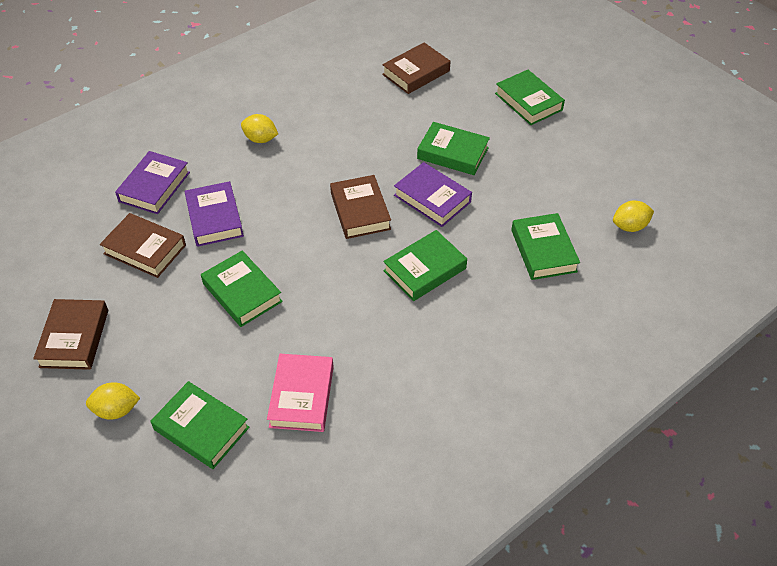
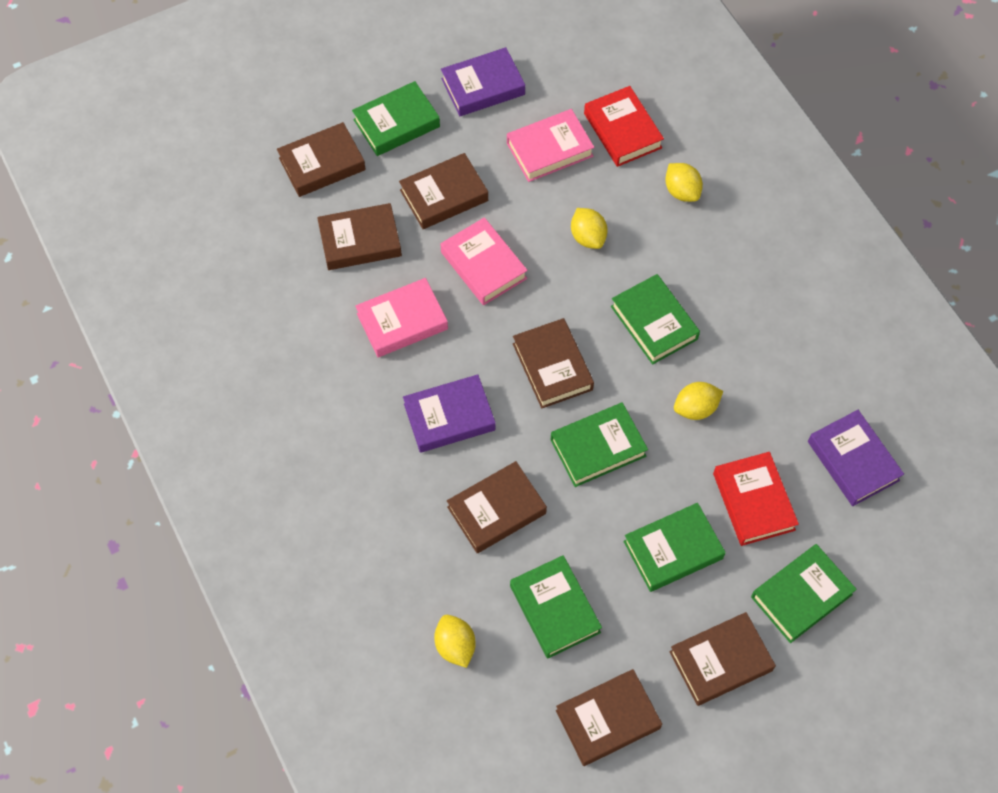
brown book: [33,299,108,370] [100,213,186,278] [330,175,391,239] [382,42,450,94] = 4 -> [277,122,366,197] [317,203,402,270] [399,153,488,229] [447,461,547,553] [513,318,594,408] [556,669,662,766] [669,612,776,706] = 7
pink book: [267,354,334,432] = 1 -> [355,278,448,357] [440,217,528,305] [507,109,594,182] = 3
red book: none = 0 -> [584,86,664,167] [713,452,799,546] = 2
yellow lemon: [86,382,140,420] [241,114,278,143] [613,200,654,232] = 3 -> [434,615,476,668] [571,208,608,249] [665,163,703,202] [674,382,723,420] = 4

